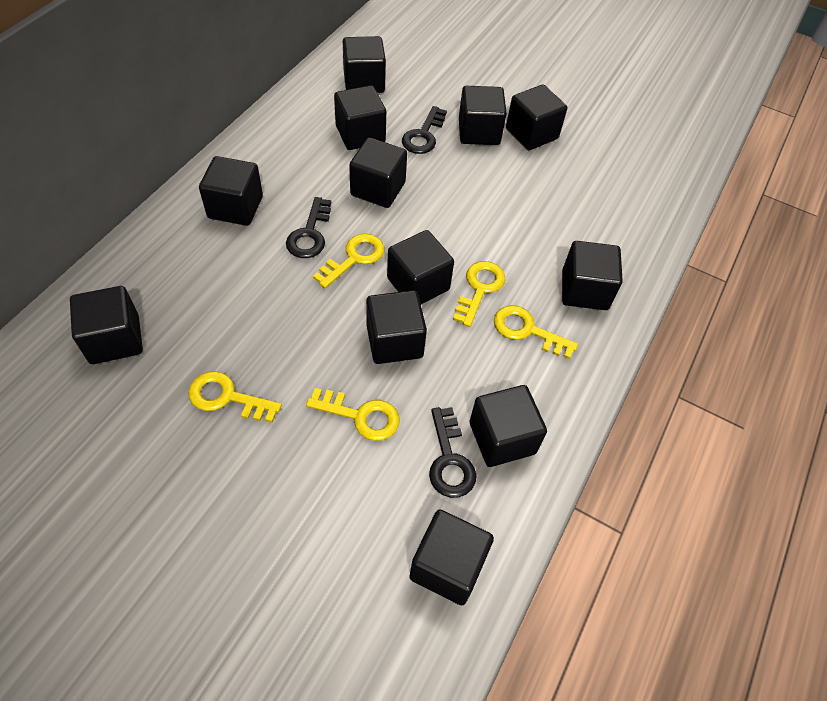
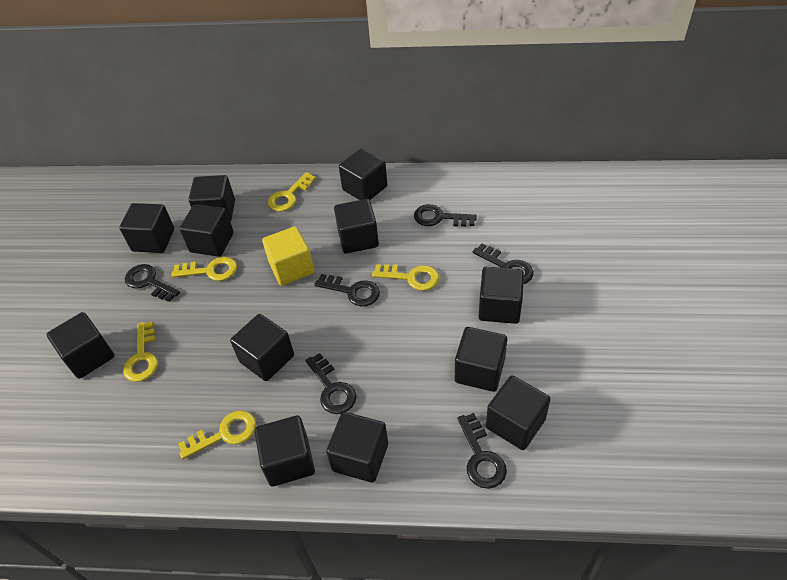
black key: [286,197,331,258] [402,106,447,154] [429,407,476,498] = 3 -> [125,264,180,302] [305,353,357,414] [315,274,380,307] [414,204,477,226] [457,413,507,489] [473,243,534,284] = 6
yellow cube: none = 0 -> [262,226,314,286] = 1

